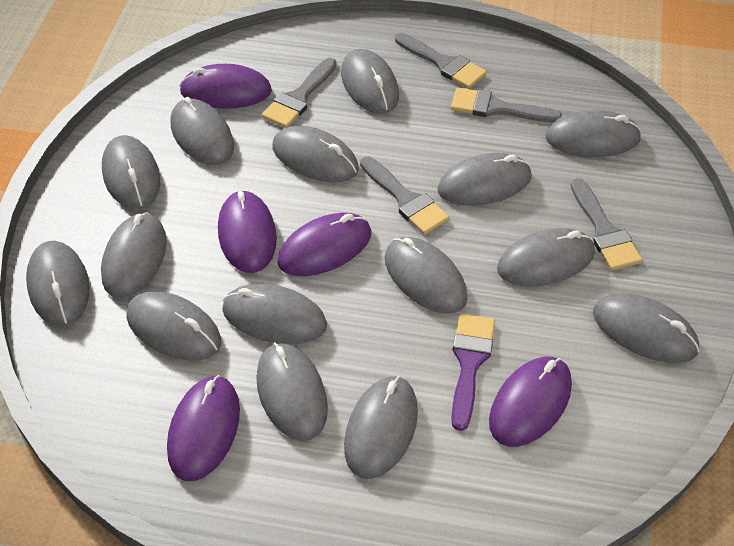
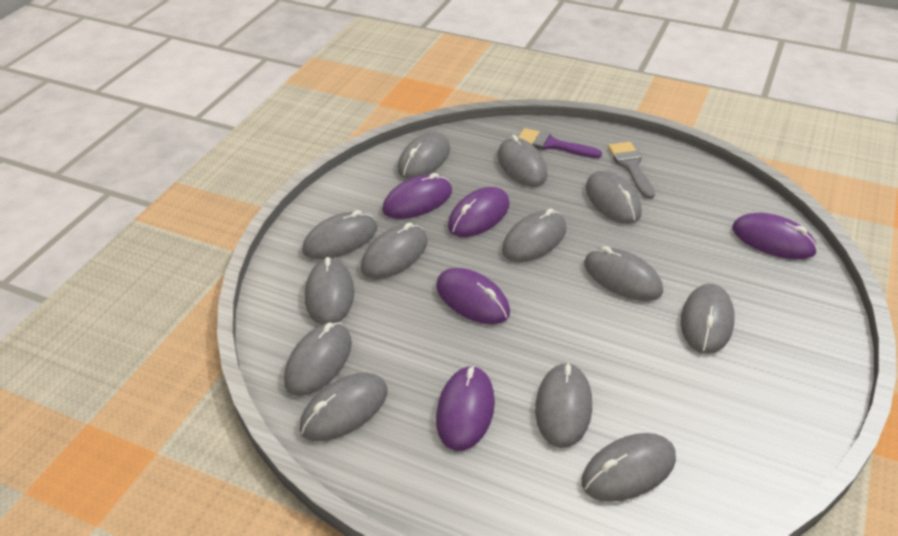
grey brush: [262,58,337,128] [360,156,449,235] [395,33,487,89] [451,87,562,123] [570,178,642,271] = 5 -> [608,142,655,199] = 1
grey mouse: [26,241,90,327] [101,212,167,298] [102,135,160,209] [126,291,221,361] [171,97,234,165] [222,284,327,344] [256,342,328,441] [272,126,359,182] [341,49,399,114] [344,376,418,479] [385,237,467,314] [437,153,532,206] [497,228,595,287] [545,110,642,157] [593,293,700,363] = 15 -> [284,322,352,396] [300,373,388,441] [302,210,377,260] [305,257,354,325] [361,222,428,279] [398,132,450,179] [498,135,547,187] [502,209,566,262] [535,362,592,448] [582,433,676,502] [584,246,663,301] [586,171,642,224] [681,284,735,354] = 13

